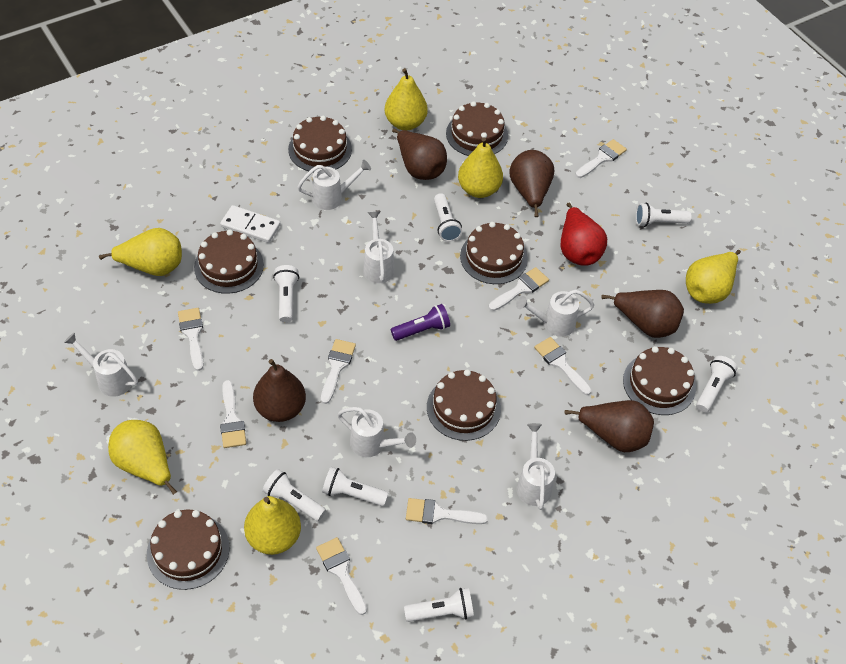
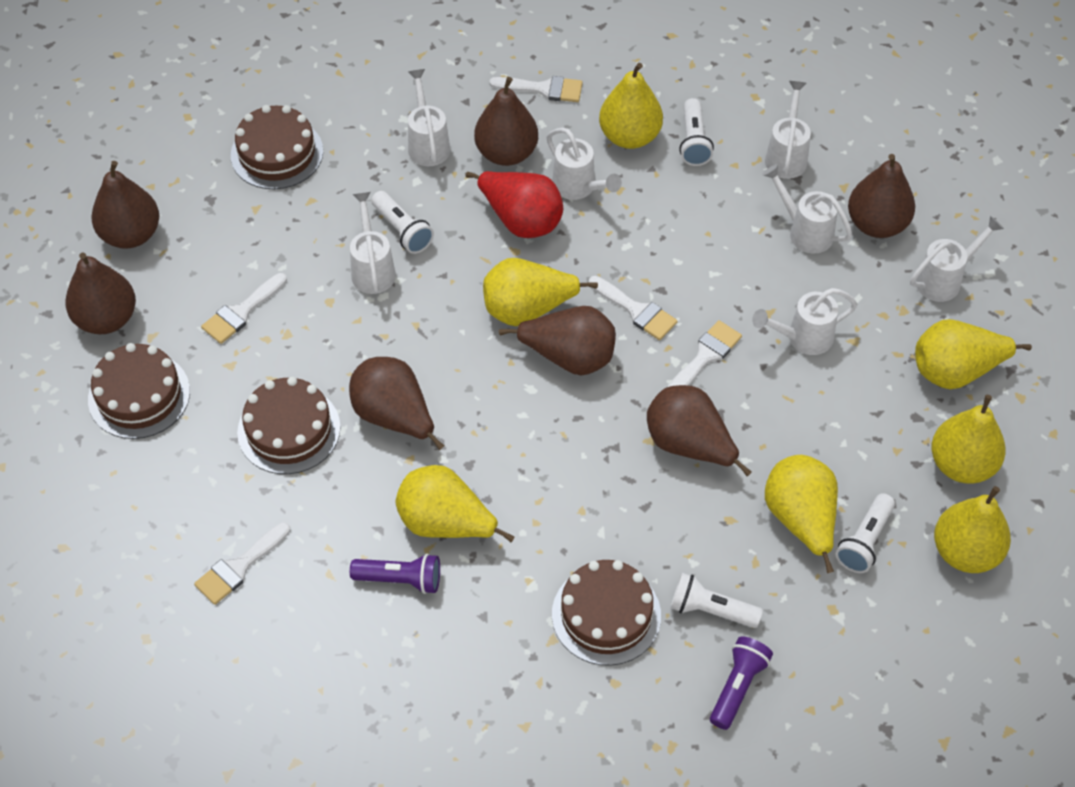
brown cake: [147,509,230,590] [194,230,264,294] [288,116,352,172] [427,369,501,441] [446,101,508,156] [460,222,528,284] [623,346,696,415] = 7 -> [88,343,190,439] [231,105,323,189] [237,377,340,474] [552,560,661,666] = 4
brown pear: [253,359,306,422] [392,129,447,180] [509,150,554,217] [565,400,654,452] [601,290,684,338] = 5 -> [65,252,136,334] [91,161,159,249] [349,357,444,450] [474,77,538,166] [499,306,616,375] [647,385,752,476] [848,154,915,238] = 7
purple flashlight: [391,304,450,341] = 1 -> [350,554,440,594] [710,636,773,730] = 2
white brush: [178,308,204,371] [220,380,246,448] [316,537,367,615] [321,339,356,404] [406,498,488,524] [489,267,549,311] [534,337,592,395] [575,139,627,178] = 8 -> [194,522,290,605] [201,273,287,344] [489,76,583,102] [589,276,677,340] [668,320,742,387] = 5
white domino: [220,205,281,243] = 1 -> none = 0
white flashlight: [263,469,326,521] [273,265,299,323] [322,467,388,506] [404,588,474,622] [434,193,462,242] [635,203,692,227] [696,356,738,413] = 7 -> [371,191,434,254] [670,573,763,628] [679,98,714,166] [835,493,895,573] = 4
white watering can: [64,332,138,397] [297,160,371,210] [337,407,416,457] [363,211,394,283] [516,290,594,337] [517,423,555,510] = 6 -> [350,192,396,294] [408,69,450,166] [546,128,622,200] [752,288,857,355] [762,164,852,254] [765,81,811,179] [910,216,1004,302] = 7
yellow pear: [99,228,182,276] [108,420,177,495] [244,496,301,555] [385,68,428,130] [458,137,503,198] [686,250,741,304] = 6 -> [396,465,515,542] [483,258,598,326] [599,63,663,149] [765,455,838,573] [915,319,1032,389] [932,395,1006,484] [934,486,1011,573] = 7

